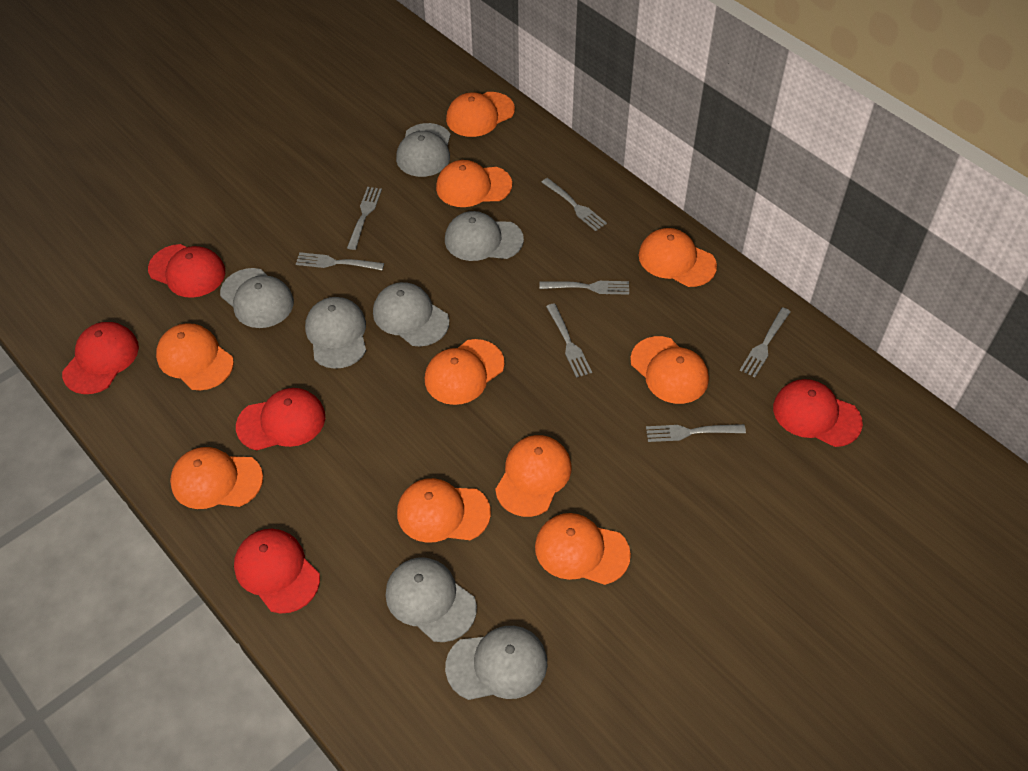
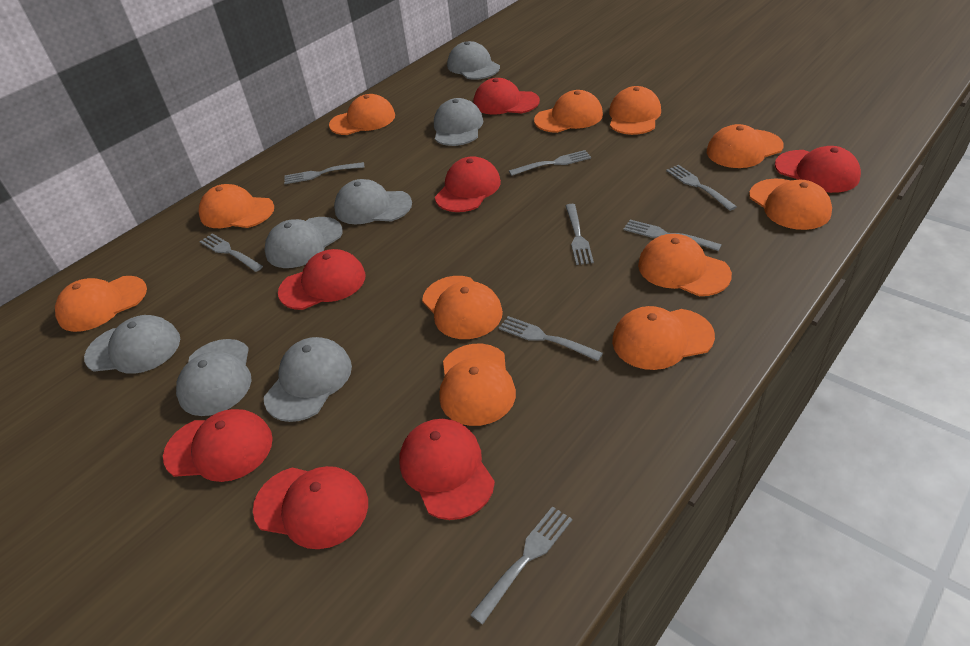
grey fork: [296,252,384,270] [347,187,382,250] [539,281,629,295] [542,178,607,231] [546,303,592,378] [646,424,746,442] [740,307,791,377] = 7 -> [199,233,263,272] [284,162,365,184] [470,506,572,625] [499,316,603,361] [509,150,591,176] [566,204,594,265] [623,220,722,251] [666,165,737,211] = 8
orange cap: [156,323,234,390] [170,447,263,509] [397,478,491,543] [425,339,504,405] [436,160,512,207] [446,92,515,137] [495,435,571,517] [535,513,631,585] [630,336,709,404] [639,228,717,287] = 10 -> [55,276,147,332] [199,184,274,228] [329,94,395,135] [422,276,503,339] [439,343,516,426] [534,90,603,133] [609,86,661,135] [612,306,715,370] [638,234,732,296] [707,124,784,168] [749,179,832,230] = 11
red cap: [62,322,139,394] [148,244,225,298] [234,529,320,613] [236,388,325,450] [773,379,863,447] = 5 -> [163,409,273,482] [253,466,368,549] [278,249,366,310] [399,419,495,520] [435,156,501,212] [473,78,540,114] [775,146,861,193] = 7

